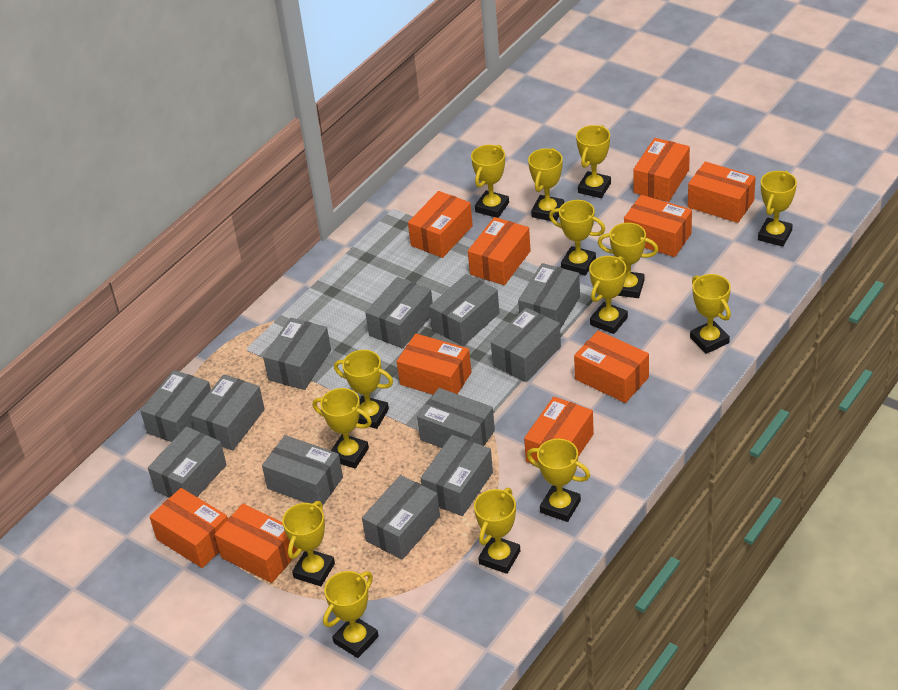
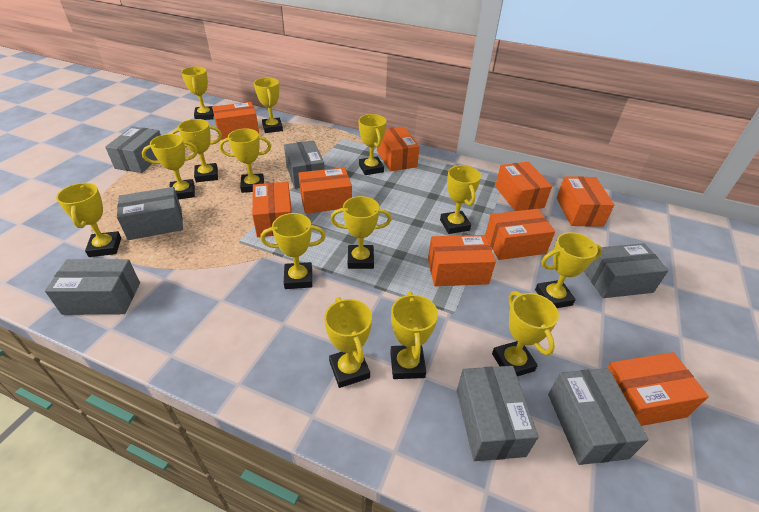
grey box: [140,370,211,442] [148,427,227,498] [191,375,265,451] [262,435,343,505] [263,318,331,390] [362,475,440,560] [365,277,433,349] [417,388,495,448] [420,435,493,516] [429,274,499,346] [491,307,561,382] [518,263,580,329] = 12 -> [45,259,140,315] [105,126,161,173] [117,187,183,240] [284,140,325,189] [457,366,539,461] [548,368,649,465] [584,243,669,298] = 7
orange box: [149,488,228,568] [215,504,297,583] [397,334,471,394] [408,191,473,258] [468,217,531,285] [524,397,594,464] [574,330,649,403] [624,195,692,257] [633,138,690,202] [688,162,756,223] = 10 -> [212,102,259,139] [252,182,292,237] [298,167,352,214] [377,127,420,171] [428,235,496,286] [485,209,555,260] [495,162,552,211] [557,176,614,227] [607,352,709,426] = 9

